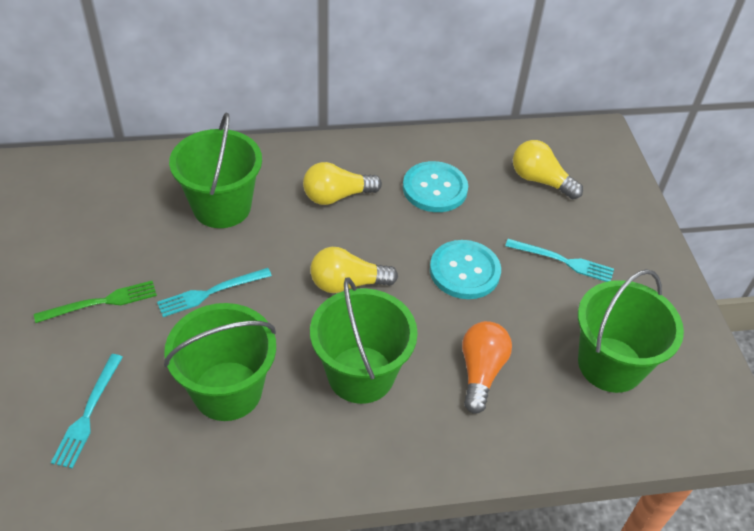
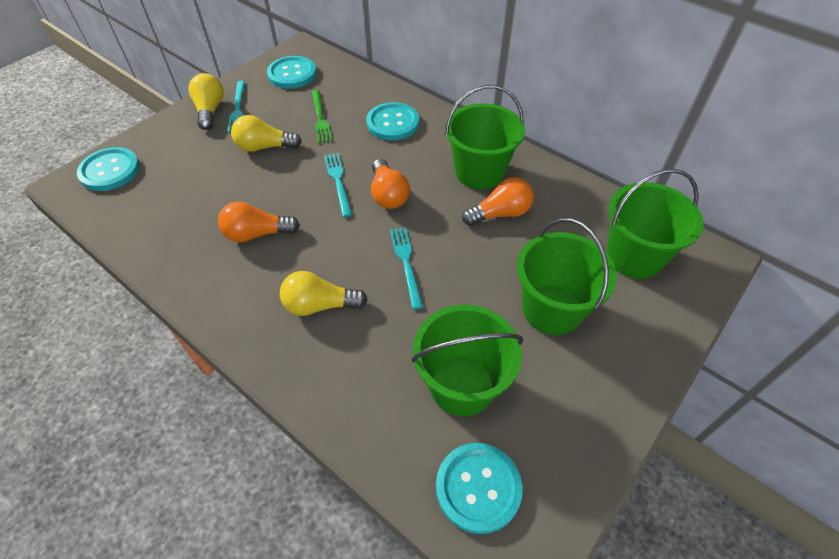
orange light bulb: [462,321,512,414] = 1 -> [218,202,300,242] [371,159,410,209] [462,177,534,226] = 3
turquoise button: [403,161,468,212] [430,240,501,299] = 2 -> [77,147,140,191] [267,56,316,89] [366,102,419,140] [436,443,523,534] = 4

